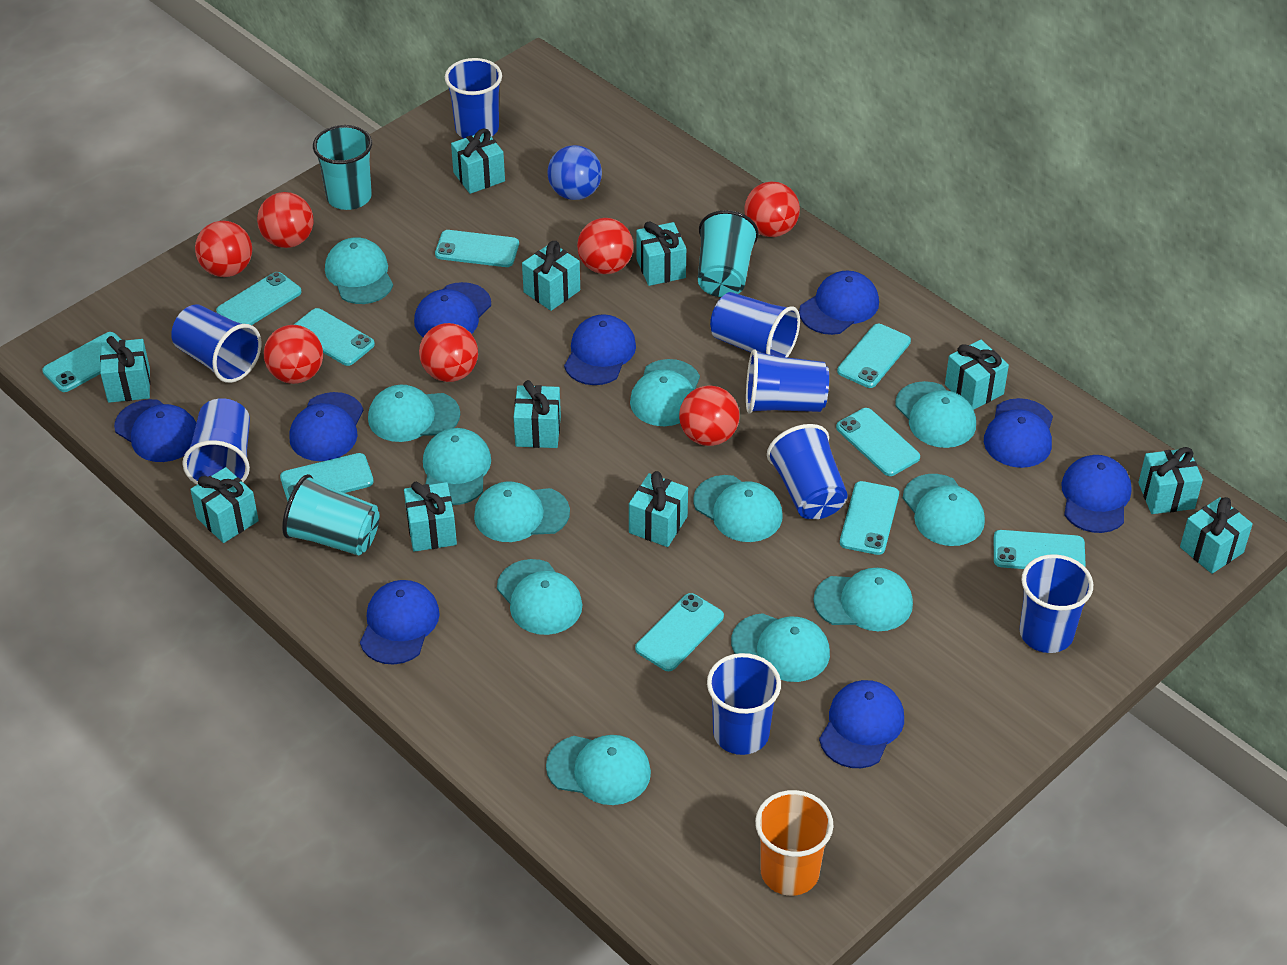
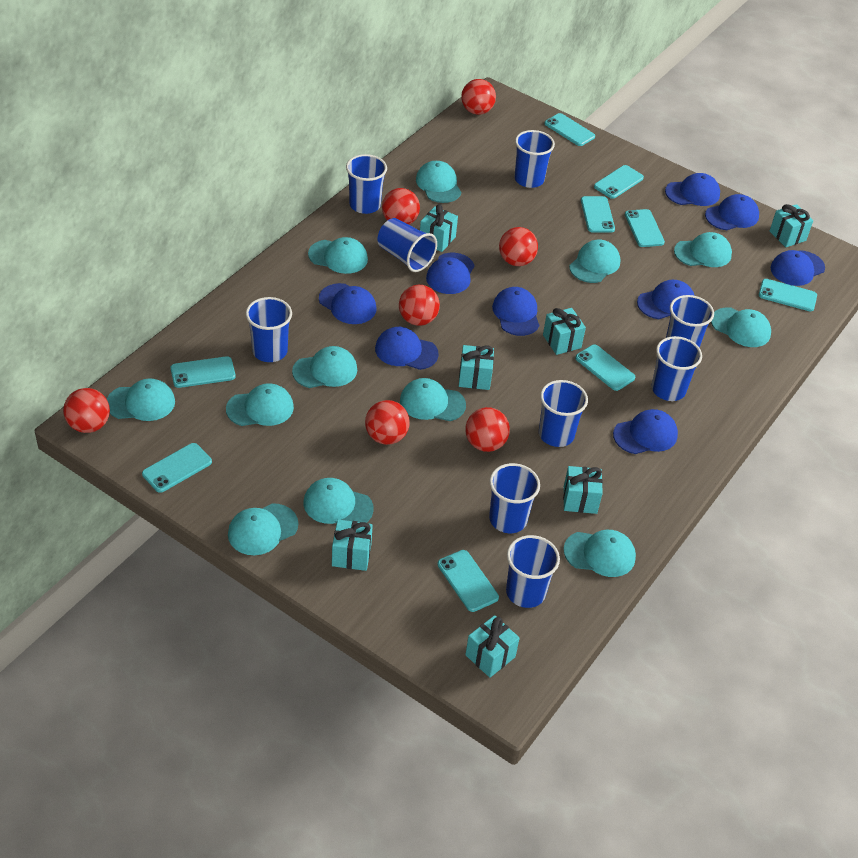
blue ball: [547,145,602,200] = 1 -> none = 0
blue cup: [171,304,262,383] [182,398,250,485] [445,58,502,138] [707,653,781,755] [710,292,800,358] [746,349,829,414] [767,424,848,519] [1019,554,1093,653] = 8 -> [246,297,292,362] [346,154,387,214] [377,218,437,272] [489,463,540,533] [506,535,560,608] [514,130,555,188] [539,380,588,447] [651,336,702,401] [666,295,714,348] = 9
orange cup: [755,790,834,896] = 1 -> none = 0
turquoise cup: [282,474,380,555] [313,125,372,210] [698,210,759,297] = 3 -> none = 0
turquoise gift: [100,336,150,403] [190,467,259,543] [404,481,457,552] [451,129,505,194] [514,380,561,448] [522,241,580,311] [629,471,688,547] [636,222,686,286] [945,340,1009,410] [1138,447,1203,514] [1180,497,1253,574] = 11 -> [332,520,373,571] [420,204,458,252] [459,345,494,390] [465,615,520,678] [543,308,586,355] [563,466,603,514] [770,204,814,247] = 7
turquoise phone: [42,332,121,392] [216,272,302,325] [280,453,374,502] [294,308,375,366] [435,230,519,267] [635,593,724,671] [836,408,920,476] [837,324,911,388] [840,481,899,555] [994,530,1086,569] = 10 -> [142,443,212,493] [171,356,235,388] [437,550,499,612] [544,113,595,146] [575,345,635,391] [581,196,615,233] [594,165,644,199] [625,209,665,247] [759,279,817,311] = 9

